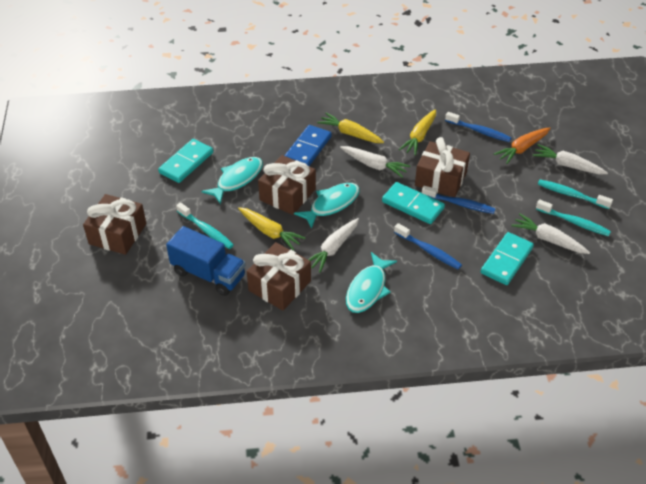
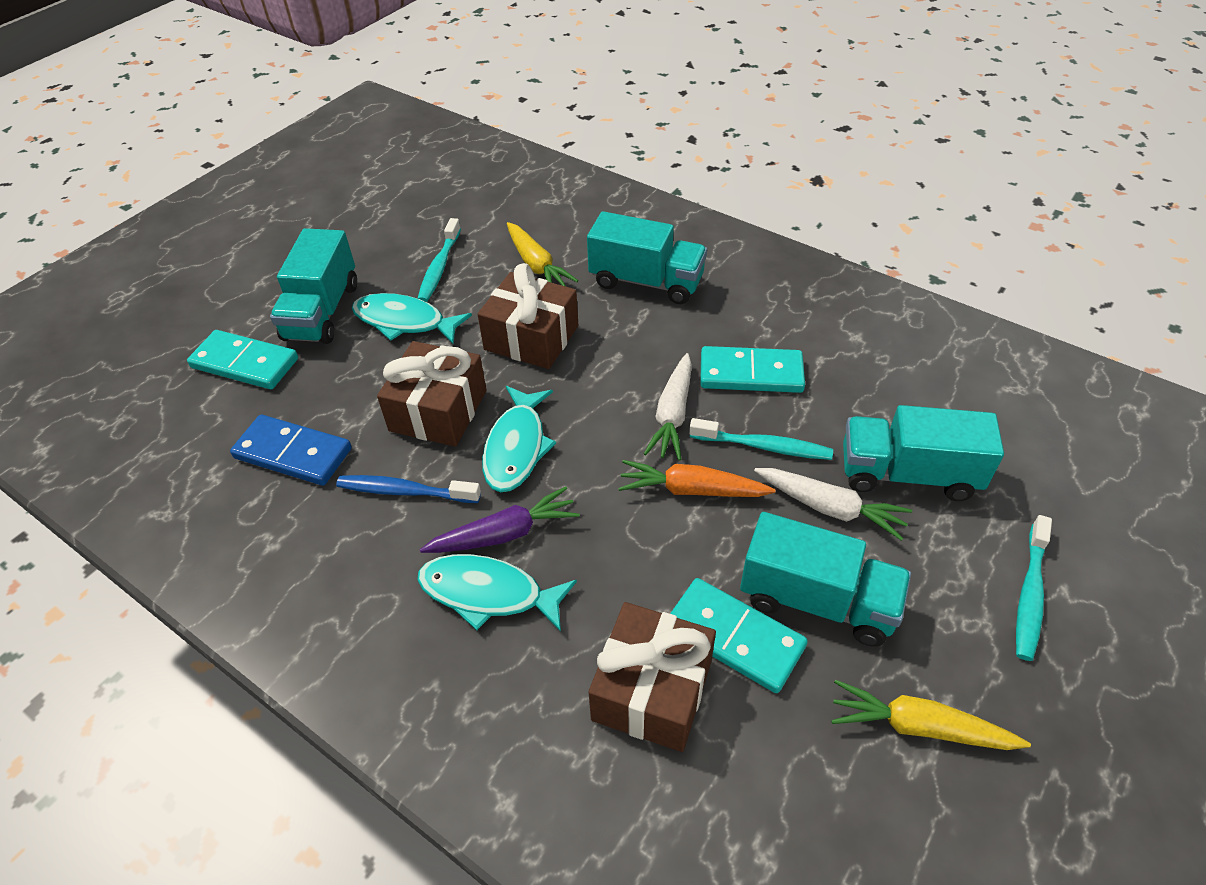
blue toothbrush: [394,223,462,270] [422,186,496,214] [445,112,512,142] = 3 -> [336,475,481,503] = 1
blue truck: [166,226,246,296] = 1 -> none = 0
brown gift: [83,194,147,255] [247,242,311,311] [258,155,316,215] [415,137,470,197] = 4 -> [377,341,486,447] [478,263,578,369] [589,602,716,752] = 3
purple carrot: none = 0 -> [419,486,580,553] = 1
turquoise truck: none = 0 -> [270,228,357,344] [587,211,707,304] [740,512,911,647] [843,405,1004,501] = 4
white carrot: [308,218,359,273] [340,146,410,178] [511,214,590,254] [533,144,608,174] = 4 -> [644,353,692,461] [754,468,912,541] = 2
yellow carrot: [238,207,305,250] [317,113,384,143] [399,109,436,155] = 3 -> [507,222,578,286] [831,680,1031,750] = 2

